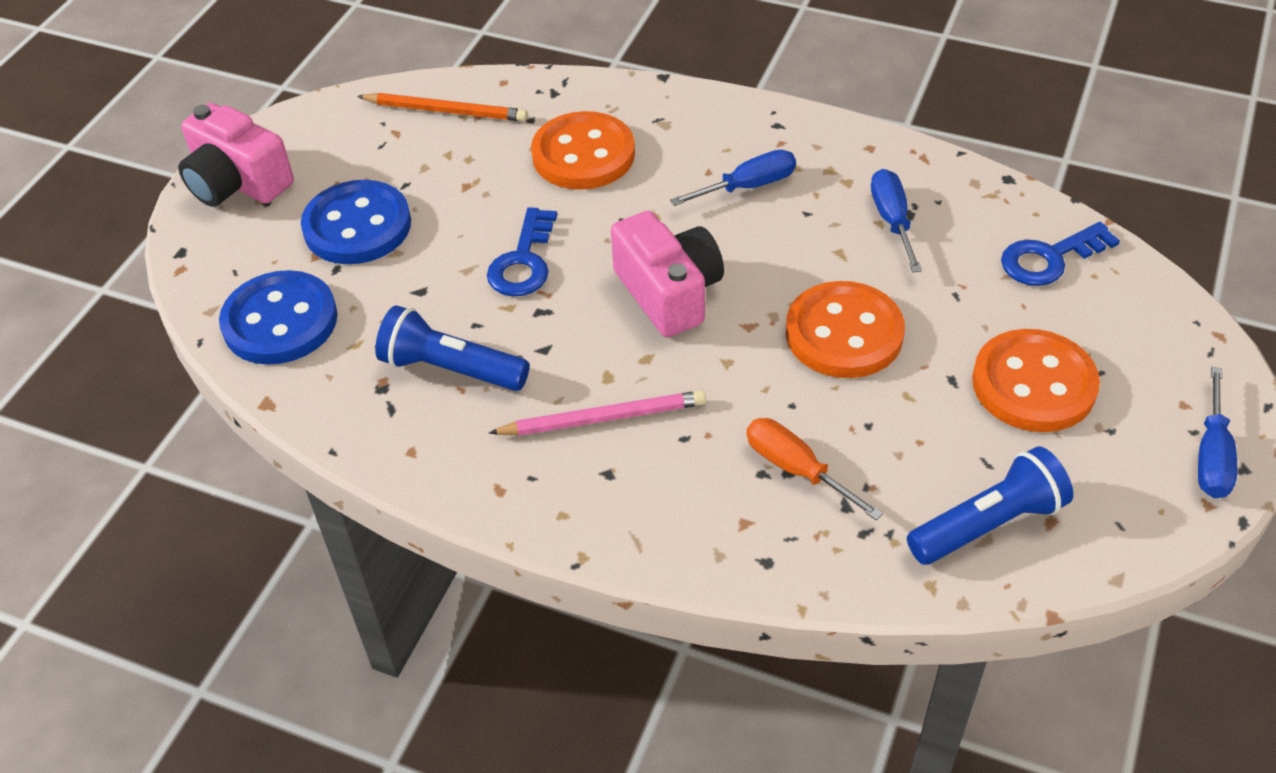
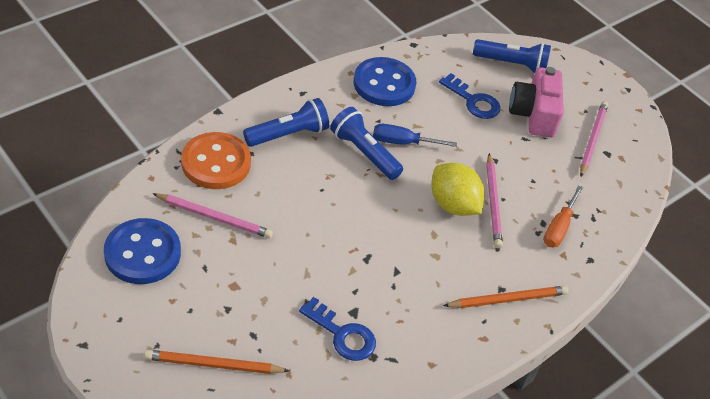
blue flashlight: [375,305,530,391] [907,446,1073,565] = 2 -> [243,98,329,147] [330,107,403,180] [473,39,551,73] = 3
blue screwdriver: [670,150,796,206] [871,169,922,272] [1198,367,1237,498] = 3 -> [373,124,457,147] = 1
orange button: [531,111,635,190] [786,281,905,378] [972,329,1100,432] = 3 -> [181,132,251,189] = 1
orange pencil: [357,93,528,122] = 1 -> [144,350,289,374] [443,286,569,308] = 2
pink camera: [178,103,294,207] [611,211,724,337] = 2 -> [509,67,564,137] = 1
pink pencil: [489,390,706,436] = 1 -> [152,193,273,238] [486,153,503,248] [580,101,608,177] = 3
yellow lemon: none = 0 -> [431,163,485,216] = 1

